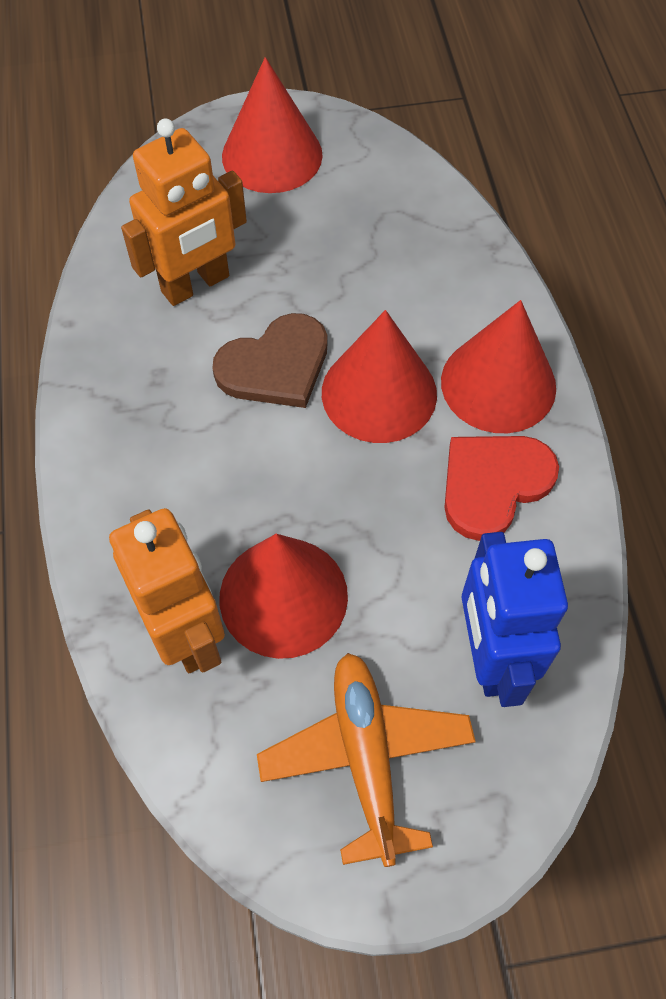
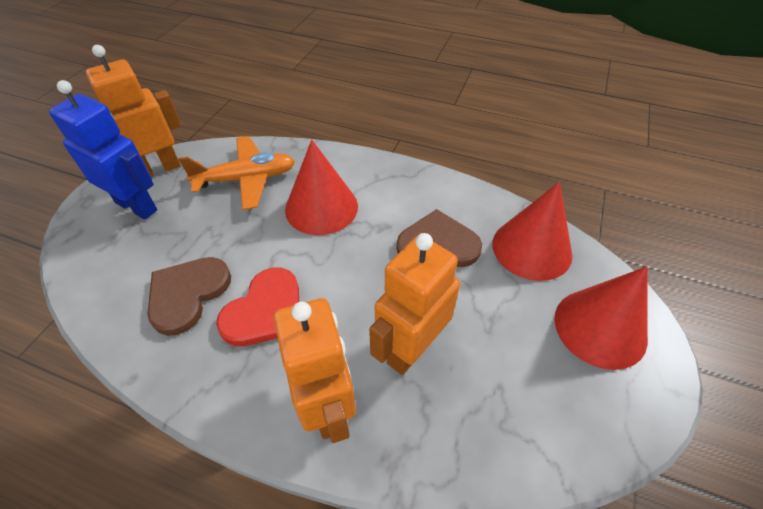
brown heart: [212,313,327,408] = 1 -> [147,257,231,336] [396,209,482,267] = 2
orange robot: [109,508,225,673] [121,118,247,306] = 2 -> [86,45,181,177] [273,298,356,443] [369,233,460,375] = 3
red cone: [220,534,348,659] [222,57,323,193] [322,310,437,443] [441,300,556,433] = 4 -> [285,140,358,235] [492,182,572,281] [554,266,648,370] = 3

